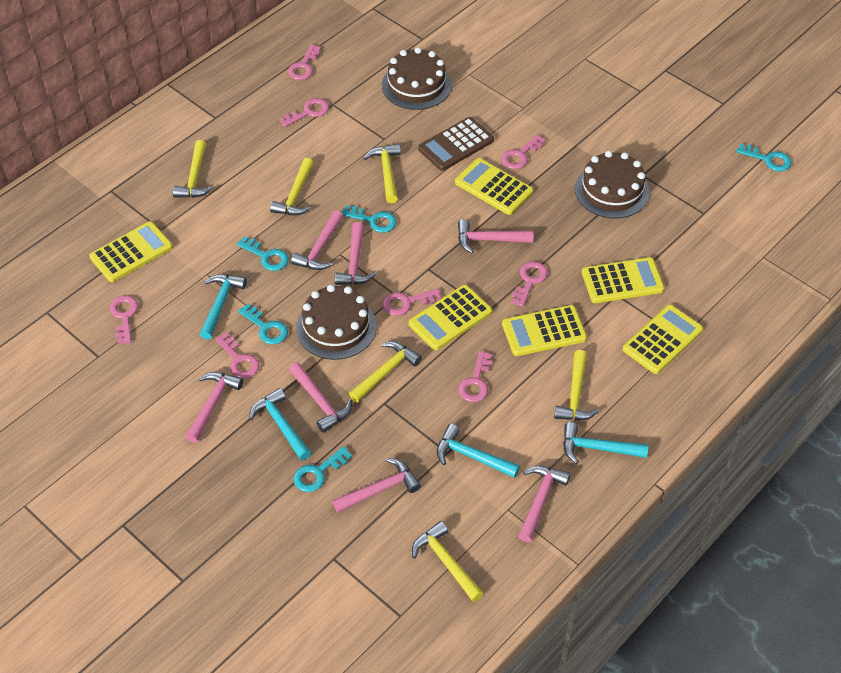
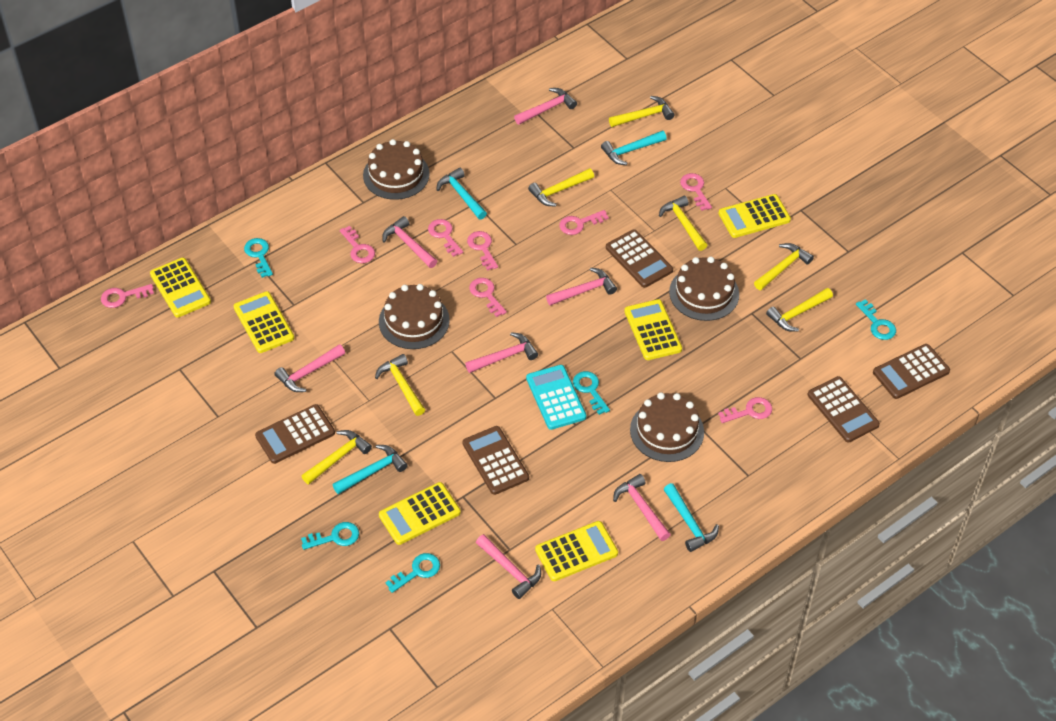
brown cake: [296,284,376,360] [382,47,451,110] [575,151,650,218] = 3 -> [363,139,430,200] [379,284,450,349] [630,392,704,462] [669,257,739,321] = 4
brown calculator: [418,117,494,171] = 1 -> [255,404,335,464] [463,426,529,495] [606,229,673,288] [808,376,880,442] [873,344,950,399] = 5
turquoise calculator: none = 0 -> [526,365,586,430] = 1
yellow hammer: [173,140,213,198] [270,158,314,215] [349,341,422,402] [364,144,401,203] [412,521,484,602] [554,350,599,420] = 6 -> [301,430,372,485] [375,354,425,416] [528,168,594,206] [609,96,674,127] [659,196,707,251] [754,243,814,290] [766,288,833,332] = 7

